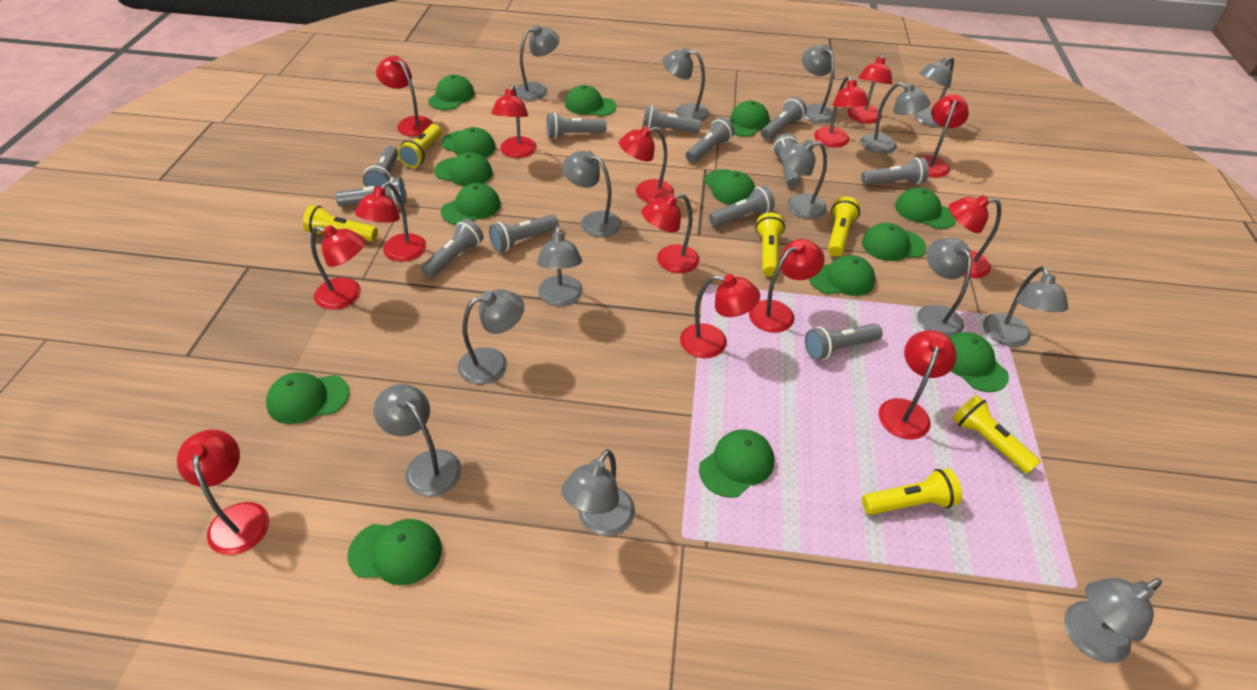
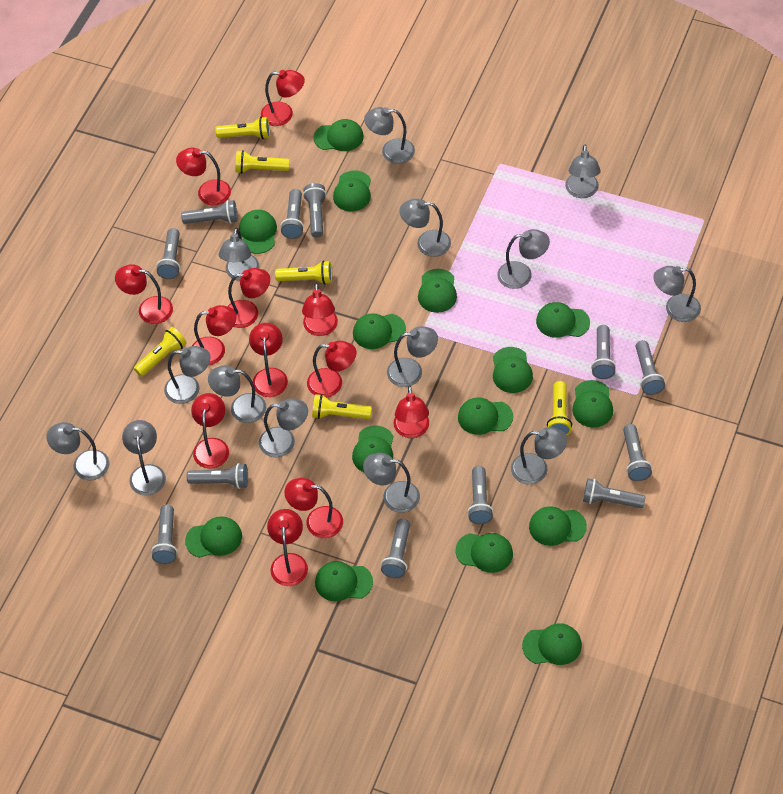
green cap: [266,372,350,424] [347,519,442,585] [428,75,475,110] [434,152,492,186] [441,127,495,158] [441,183,501,225] [565,85,616,116] [699,429,774,498] [704,169,755,205] [729,100,769,137] [809,255,876,296] [862,223,926,261] [895,188,956,229] [949,332,1009,392] = 14 -> [185,516,242,558] [239,210,277,254] [313,119,364,151] [315,561,373,601] [333,170,371,211] [352,426,393,472] [353,313,406,349] [418,269,457,313] [455,533,513,573] [458,397,513,435] [493,347,533,393] [522,623,582,665] [529,506,587,546] [536,302,590,338] [572,380,613,428] = 15
red lamp: [177,430,269,555] [311,225,365,310] [355,182,426,262] [376,56,433,136] [491,85,537,158] [619,126,674,203] [641,193,699,273] [680,274,760,358] [749,239,825,333] [814,76,869,147] [848,54,892,124] [879,331,957,440] [917,94,969,178] [949,195,1001,278] = 14 -> [115,264,173,324] [176,148,231,205] [191,393,229,469] [192,305,236,365] [228,268,270,328] [249,323,288,397] [261,70,305,126] [267,509,308,586] [284,478,343,538] [302,283,338,336] [307,341,356,397] [394,386,429,438] = 12

